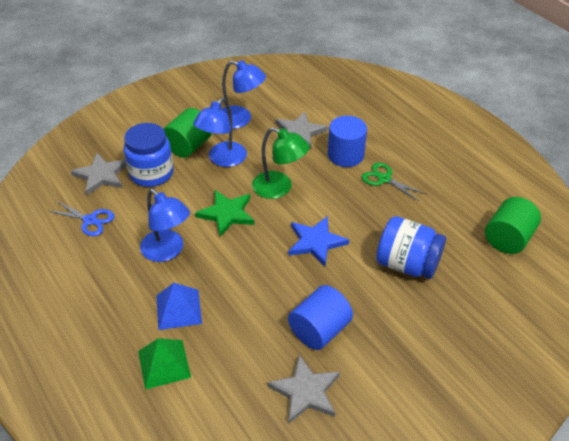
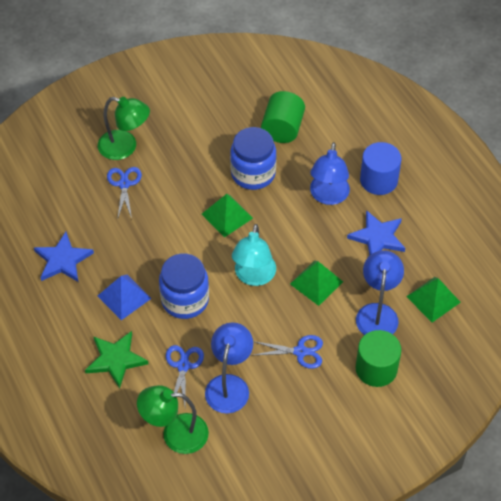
blue cylinder: [288,285,353,350] [328,116,367,167] = 2 -> [360,142,402,195] = 1
blue scissors: [47,200,115,236] = 1 -> [107,167,142,220] [166,345,204,406] [253,335,323,369] = 3
blue star: [289,216,349,266] = 1 -> [34,232,94,282] [347,210,405,255] = 2
green lamp: [252,127,310,199] = 1 -> [98,97,150,160] [137,385,209,454] = 2
green pyramid: [138,338,191,390] = 1 -> [202,194,253,237] [290,261,343,306] [406,277,461,322] = 3
green scissors: [362,163,426,201] = 1 -> none = 0
grey star: [71,153,127,195] [267,355,340,424] [275,112,327,149] = 3 -> none = 0
turquoise lamp: none = 0 -> [232,224,276,286] = 1

